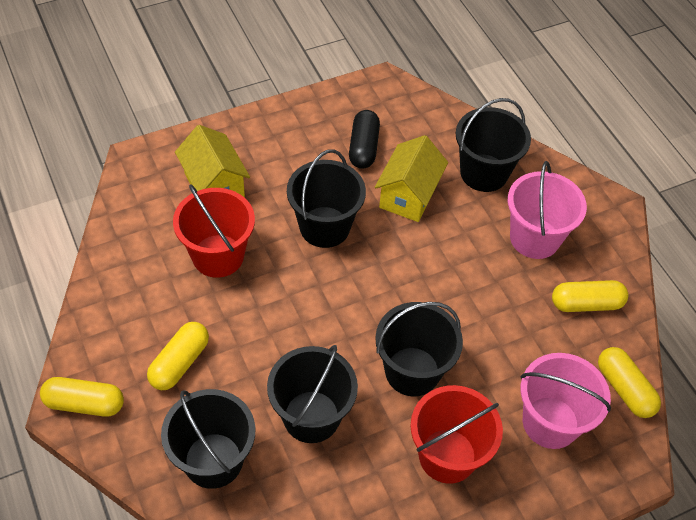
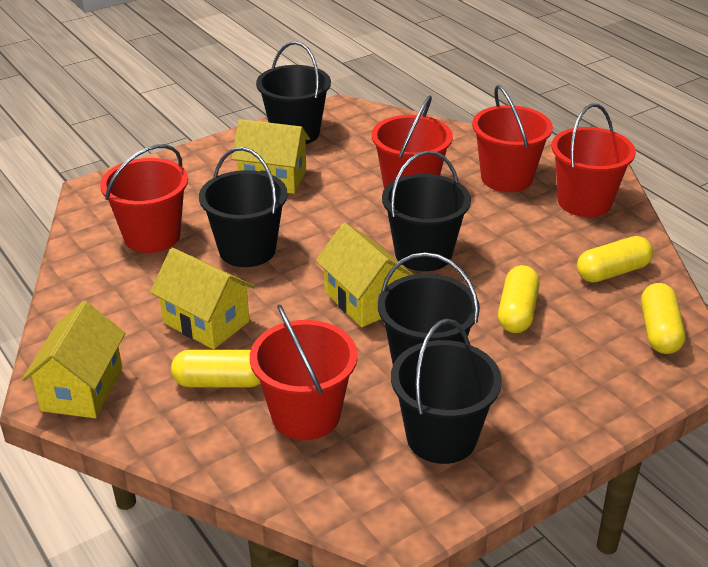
black capsule: [349,110,380,169] = 1 -> none = 0
pink bucket: [508,161,587,259] [521,353,611,449] = 2 -> none = 0
red bucket: [173,184,255,278] [410,385,503,484] = 2 -> [100,144,188,253] [250,304,358,440] [372,95,453,189] [472,85,553,192] [551,103,636,217] = 5
yellow house: [175,125,250,198] [375,135,448,222] = 2 -> [22,301,125,418] [150,248,255,349] [232,119,310,194] [316,222,414,327] = 4

